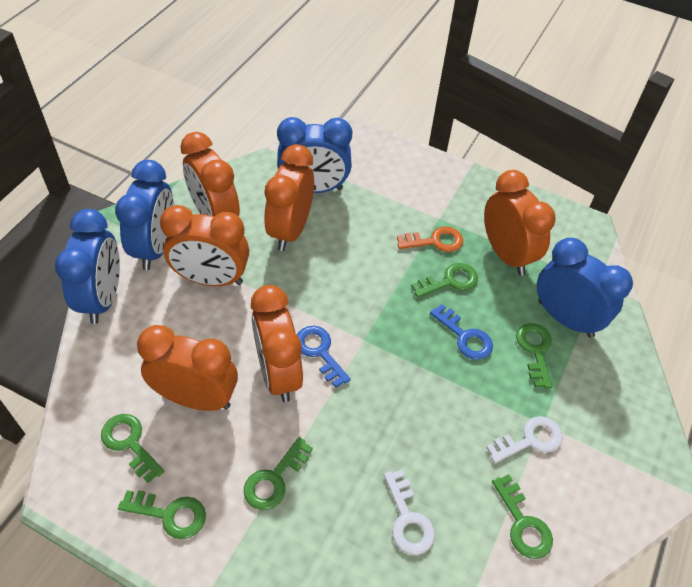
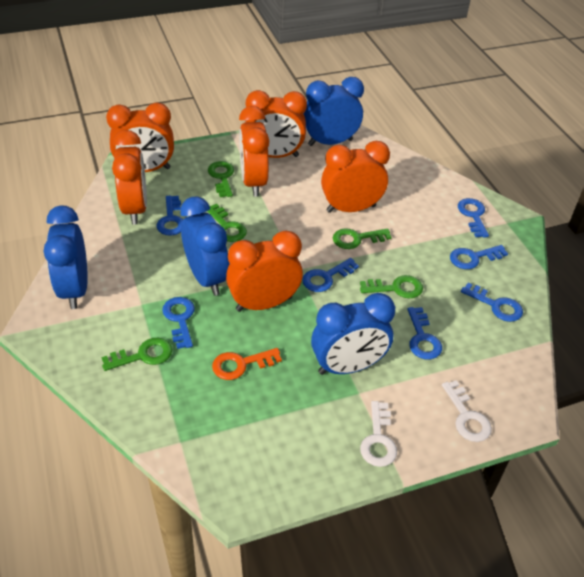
blue key: [297,326,351,388] [430,304,493,360] = 2 -> [157,195,183,235] [162,297,195,349] [302,258,359,292] [407,307,442,359] [450,245,508,269] [458,198,489,238] [461,283,523,322] = 7
green key: [101,414,164,483] [118,490,206,539] [244,437,313,510] [411,263,478,298] [492,474,553,559] [516,323,553,388] = 6 -> [102,338,172,371] [208,161,234,197] [208,204,247,242] [333,228,392,249] [360,275,423,298] = 5

